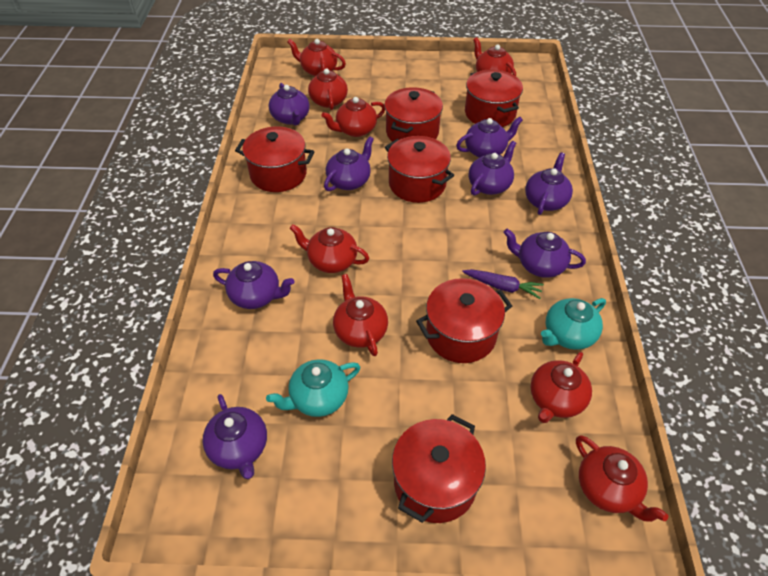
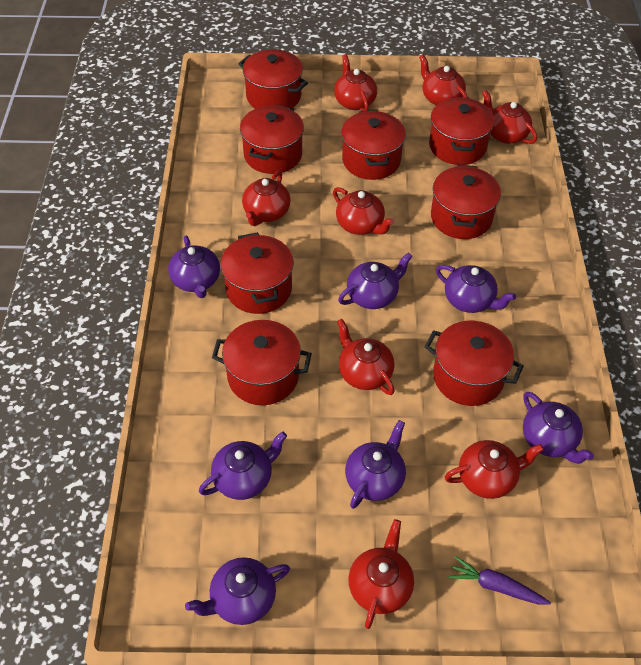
purple teapot: [202,394,267,479] [213,261,294,309] [269,83,309,125] [324,136,374,191] [456,117,523,158] [469,141,516,196] [503,229,586,278] [525,152,573,215] = 8 -> [168,236,220,298] [185,557,290,625] [199,432,287,500] [338,252,413,309] [345,420,406,509] [436,265,516,313] [523,391,594,464] = 7
red pot: [235,126,315,192] [384,87,443,142] [385,136,454,203] [392,414,486,523] [416,278,512,363] [465,69,523,127] = 6 -> [212,320,312,405] [220,232,294,314] [238,49,308,109] [240,105,304,174] [341,110,406,180] [425,321,524,406] [429,97,494,165] [431,165,501,239] = 8
turquoise teapot: [266,359,360,417] [541,298,606,350] = 2 -> none = 0

